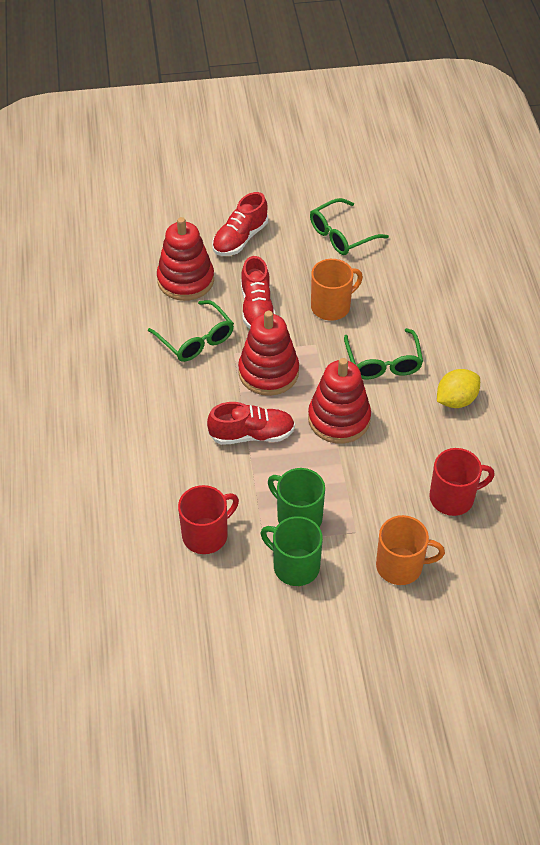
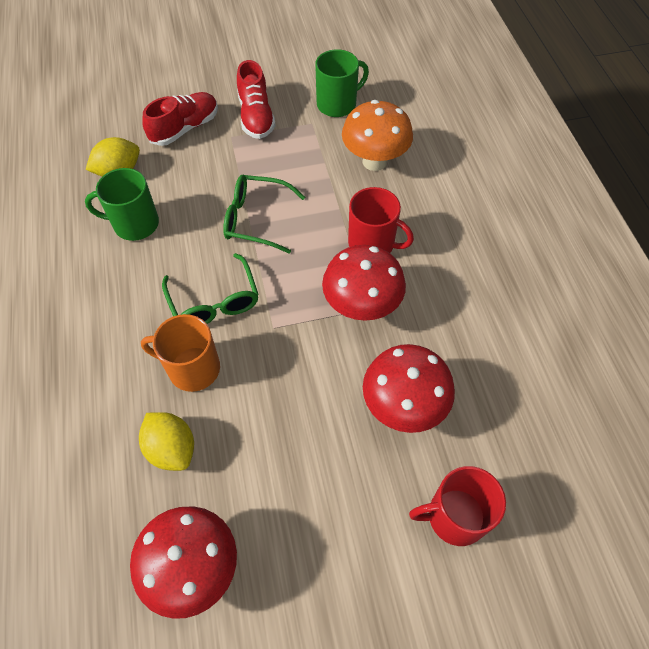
green glasses: [148,300,234,362] [310,198,389,255] [344,328,423,379] = 3 -> [162,253,259,324] [223,175,305,254] = 2
orange mug: [311,259,363,321] [376,515,445,585] = 2 -> [141,314,220,392] = 1
orange mushroom: none = 0 -> [342,100,413,171] = 1
red mushroom: none = 0 -> [130,506,237,619] [322,245,406,321] [363,344,455,433] = 3
red shoe: [207,402,295,445] [212,192,268,256] [241,256,275,329] = 3 -> [142,92,218,146] [237,60,276,139] = 2
red stacking toy: [157,217,214,301] [238,311,299,396] [308,358,371,444] = 3 -> none = 0
yellow lemon: [437,369,480,408] = 1 -> [86,137,140,177] [139,412,194,471] = 2

